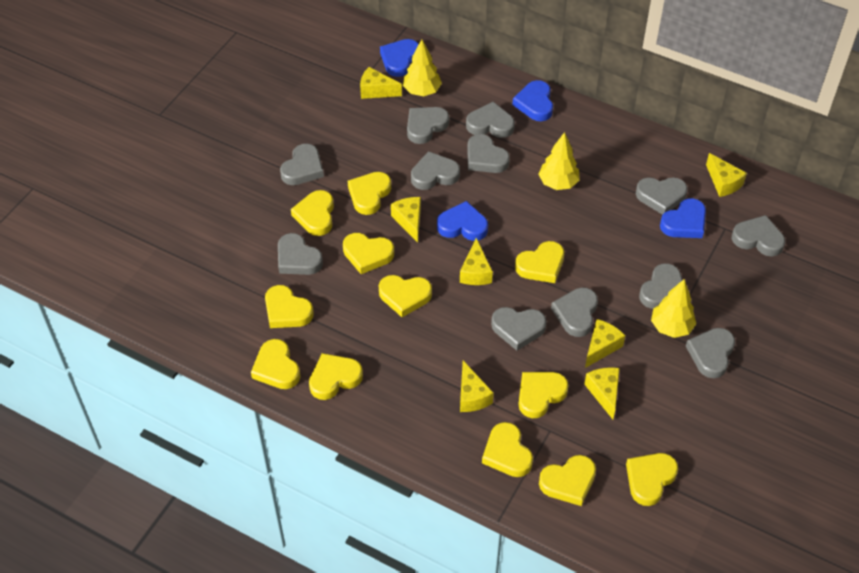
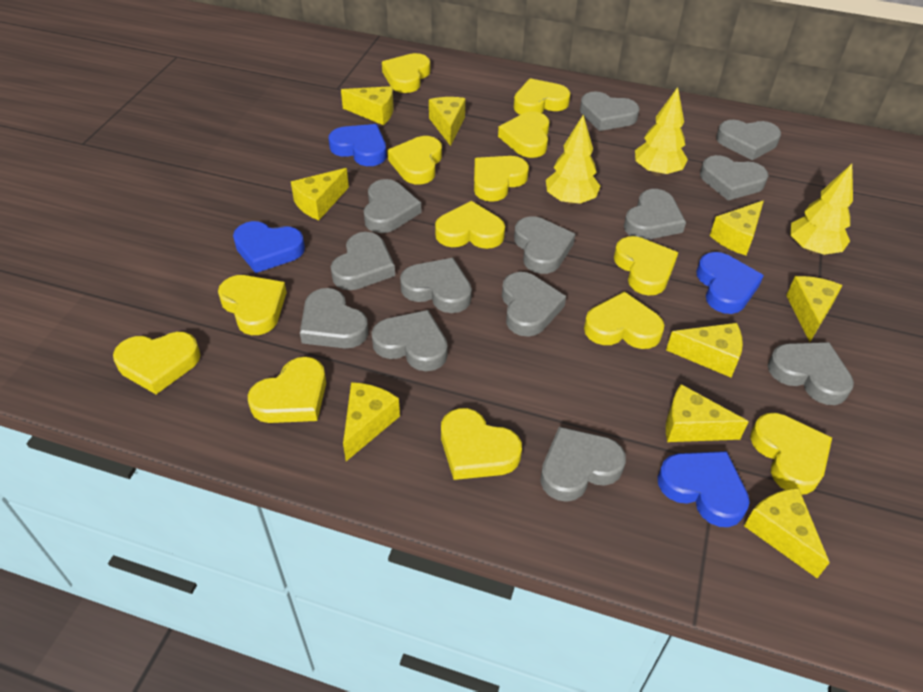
grey heart: [278,233,323,275] [280,144,324,185] [407,107,449,144] [411,151,460,190] [466,102,515,138] [467,134,510,173] [491,307,546,351] [551,287,598,337] [636,177,688,215] [639,263,682,309] [686,328,735,378] [732,215,785,256] = 12 -> [300,288,368,348] [331,232,395,290] [364,179,421,233] [372,310,448,371] [400,258,472,313] [502,272,566,337] [514,216,575,274] [540,427,626,502] [580,91,640,131] [624,189,686,240] [700,155,768,200] [716,120,781,160] [768,342,854,405] = 13
yellow cheese: [360,67,402,99] [391,197,421,243] [460,238,493,285] [460,361,494,412] [584,367,620,419] [585,319,625,368] [706,153,747,197] = 7 -> [291,168,349,220] [341,86,394,125] [343,382,400,461] [429,97,465,146] [666,323,743,377] [666,384,749,442] [710,200,764,255] [744,488,830,578] [786,276,843,342] = 9
yellow heart: [251,339,300,389] [265,285,314,328] [291,190,334,236] [309,353,363,400] [343,233,394,274] [348,172,391,215] [379,275,432,317] [482,422,533,477] [515,241,564,283] [518,372,569,418] [539,455,596,506] [626,453,678,506] = 12 -> [113,332,201,394] [218,275,287,335] [248,357,326,423] [382,53,430,93] [388,136,442,185] [435,201,505,249] [441,408,522,480] [474,156,529,202] [498,111,549,158] [514,78,570,115] [584,291,664,349] [614,236,678,296] [750,413,832,494] = 13

